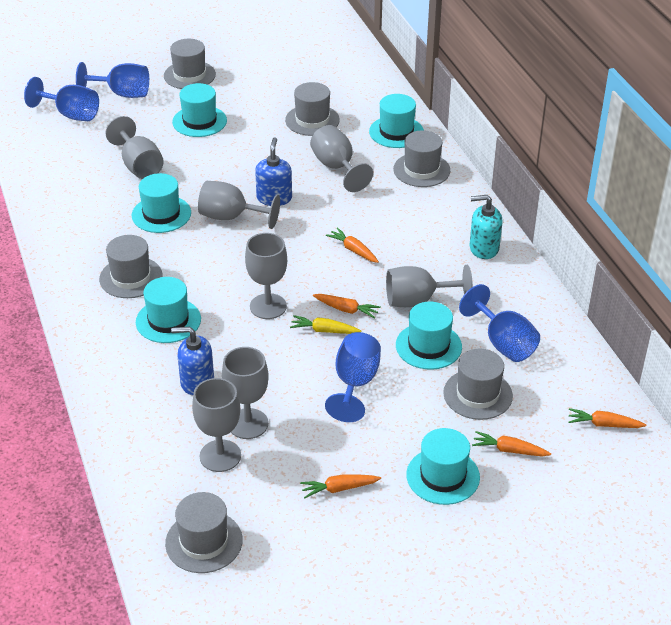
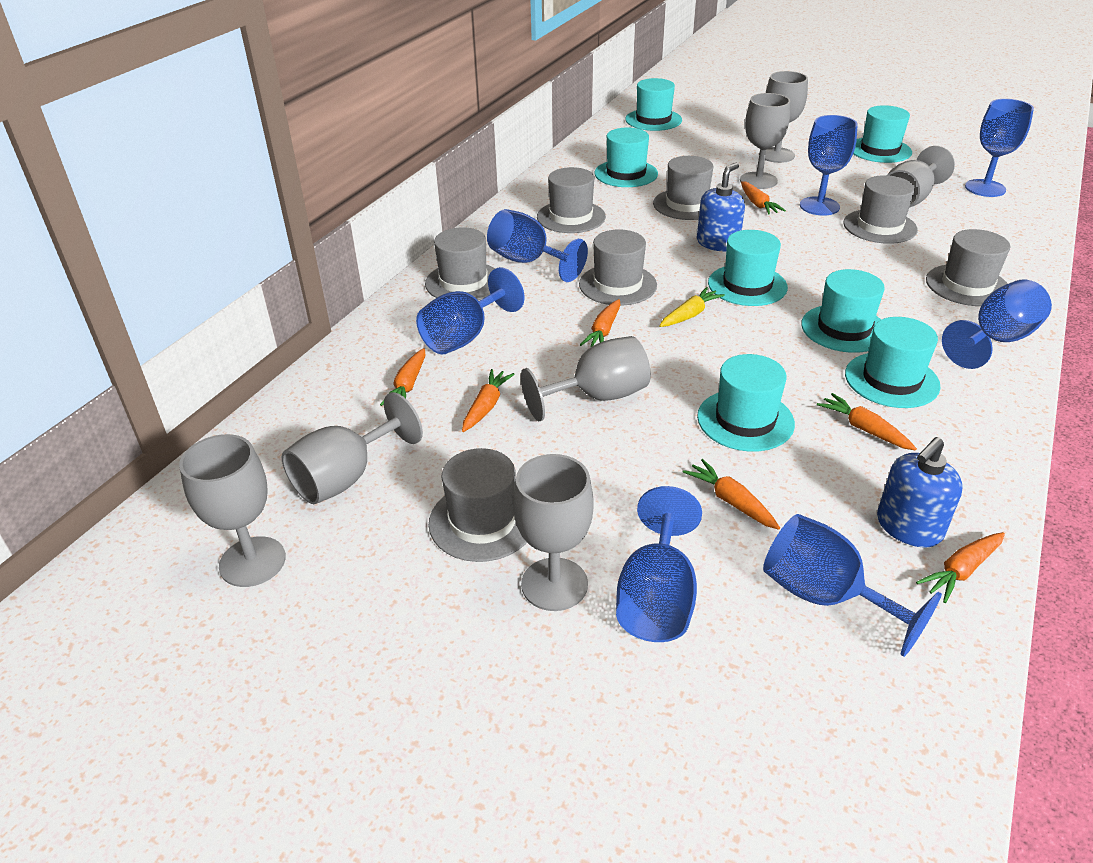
blue goblet: [24,77,99,121] [76,62,149,98] [325,332,381,422] [459,284,540,362] = 4 -> [416,267,524,354] [487,209,588,282] [616,486,702,642] [763,514,942,657] [800,115,858,216] [942,280,1052,369] [965,99,1034,197] = 7
grey hat: [99,235,163,298] [164,39,216,89] [165,492,243,573] [285,82,340,136] [393,130,450,187] [443,349,513,420] = 6 -> [425,227,495,300] [429,448,527,562] [537,167,606,233] [579,229,657,305] [653,156,713,220] [843,175,918,244] [926,229,1010,306] = 7
orange carrot: [300,474,381,498] [313,294,381,319] [326,227,379,263] [472,431,551,456] [568,408,646,428] = 5 -> [380,348,425,406] [462,369,515,432] [580,299,621,347] [683,459,780,530] [741,181,786,215] [817,393,917,451] [916,532,1005,603] = 7
turquoise hat: [131,173,191,233] [136,277,201,343] [172,83,227,137] [369,94,424,148] [396,302,462,370] [406,428,480,505] = 6 -> [595,128,658,187] [625,78,682,131] [697,354,795,452] [708,230,788,306] [801,269,885,353] [845,317,941,408] [853,105,912,163] = 7
turquoise soap dispenser: [470,195,502,259] = 1 -> none = 0

